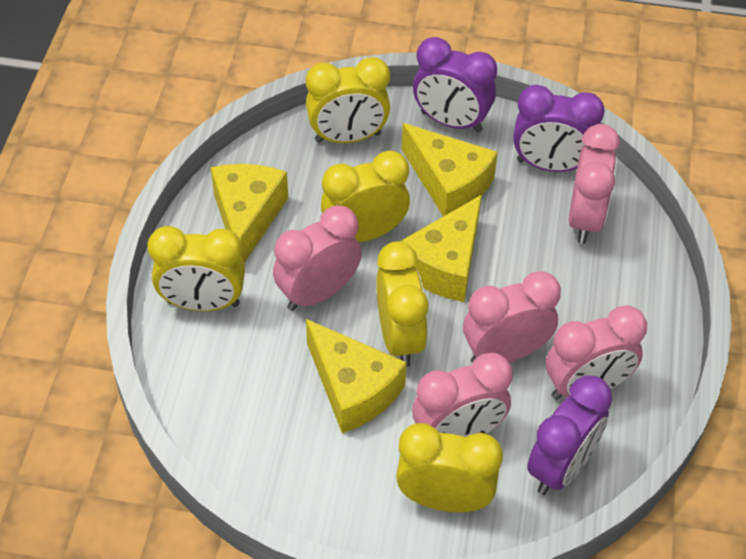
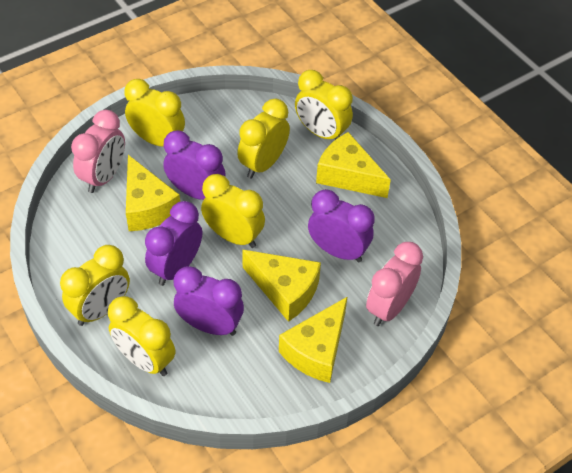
pink clock: [273,205,362,311] [412,352,512,438] [463,271,561,363] [546,305,647,400] [569,124,620,244] = 5 -> [71,110,125,193] [366,242,423,326] = 2
purple clock: [413,37,497,132] [513,85,605,172] [527,375,612,495] = 3 -> [145,201,202,286] [163,130,226,200] [174,266,244,336] [308,189,375,262] = 4
yellow clock: [148,226,245,311] [306,57,390,143] [321,151,410,242] [376,241,429,367] [396,423,503,512] = 5 -> [60,245,130,326] [108,296,176,376] [124,79,185,146] [201,174,265,248] [237,99,290,178] [295,70,353,140] = 6

